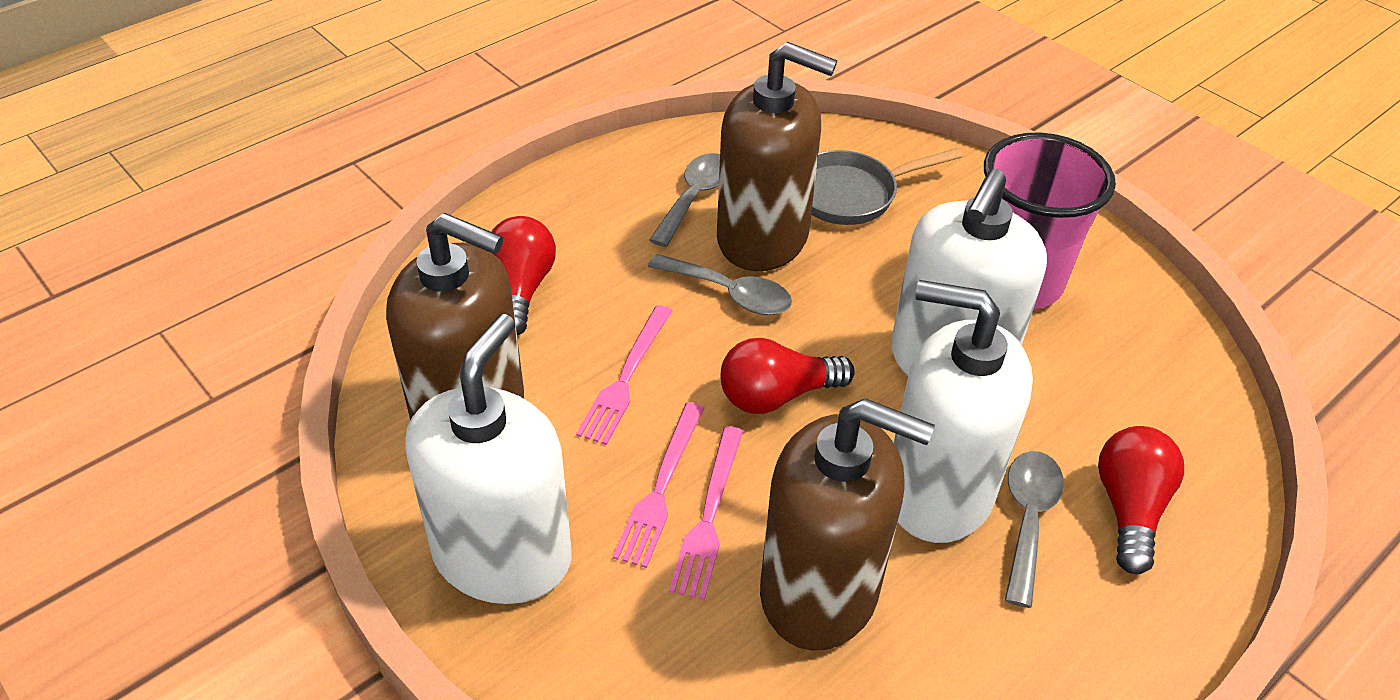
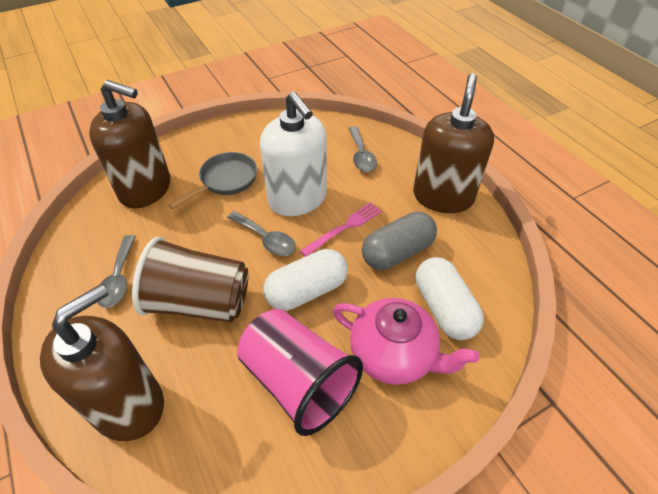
brown cup: none = 0 -> [132,237,249,323] = 1
grey capsule: none = 0 -> [362,212,437,270] = 1
pink fork: [576,305,672,445] [613,402,704,568] [669,426,743,600] = 3 -> [300,202,381,257] = 1
pink teapot: none = 0 -> [333,298,479,385] = 1
red light bulb: [492,216,556,335] [720,338,855,414] [1098,426,1184,574] = 3 -> none = 0
white capsule: none = 0 -> [264,249,348,311] [416,257,484,340] = 2
white soap dispenser: [405,314,572,604] [891,169,1047,375] [893,280,1033,543] = 3 -> [260,92,327,216] = 1

